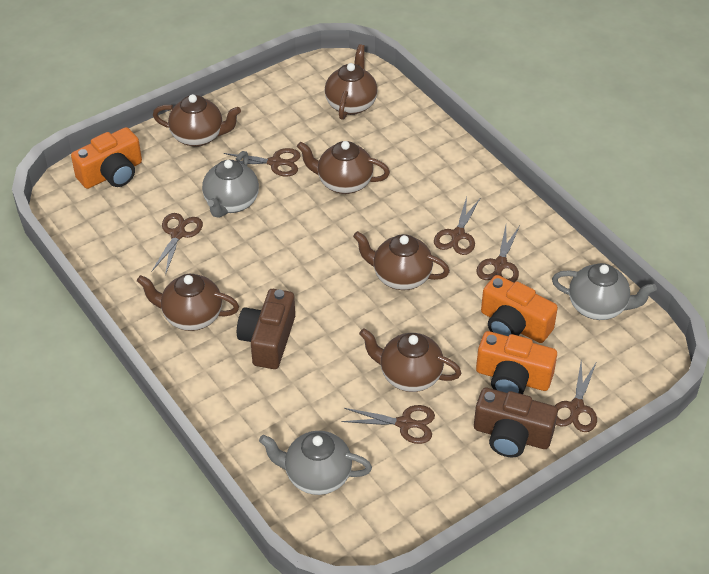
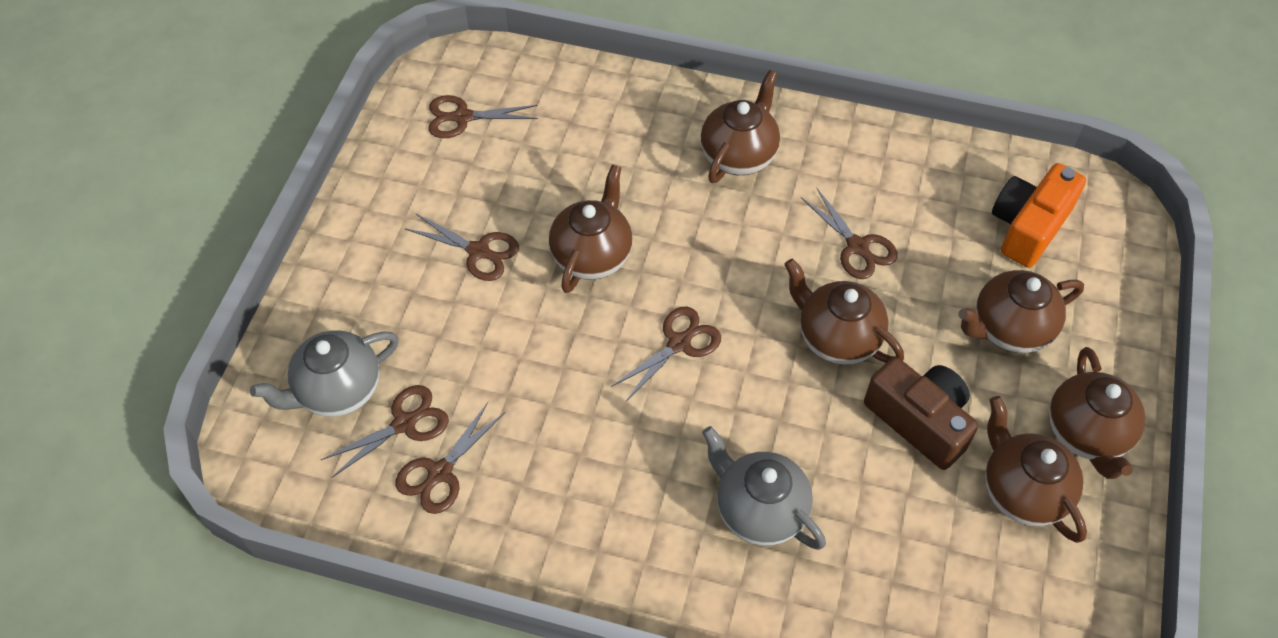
brown camera: [237,289,295,369] [474,388,558,457] = 2 -> [864,357,978,470] = 1
grey teapot: [202,151,259,218] [259,431,372,495] [552,263,657,320] = 3 -> [250,330,399,417] [702,426,826,550] = 2
orange camera: [71,127,142,189] [476,331,557,394] [481,275,558,343] = 3 -> [992,163,1086,268] = 1

